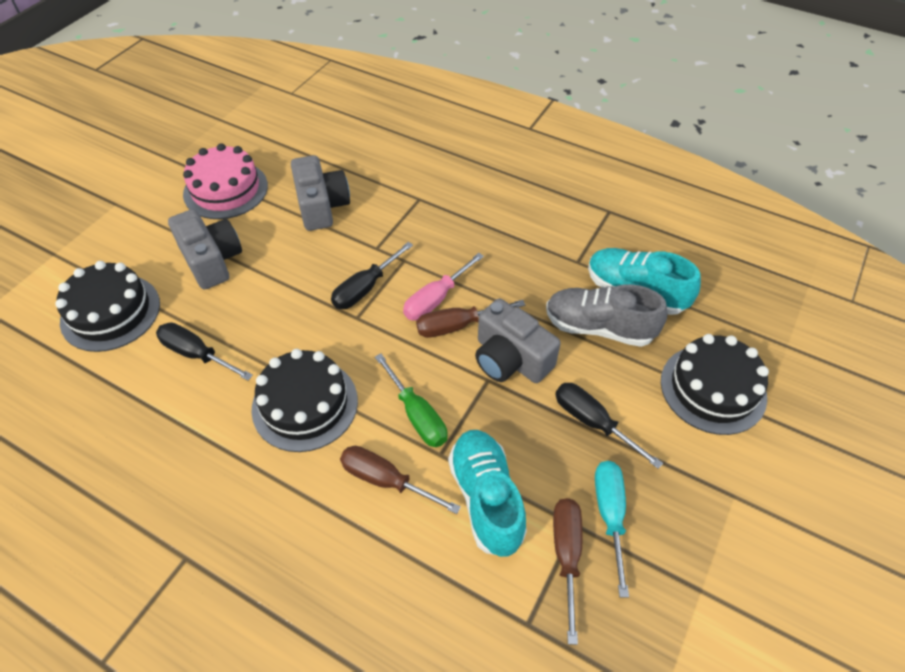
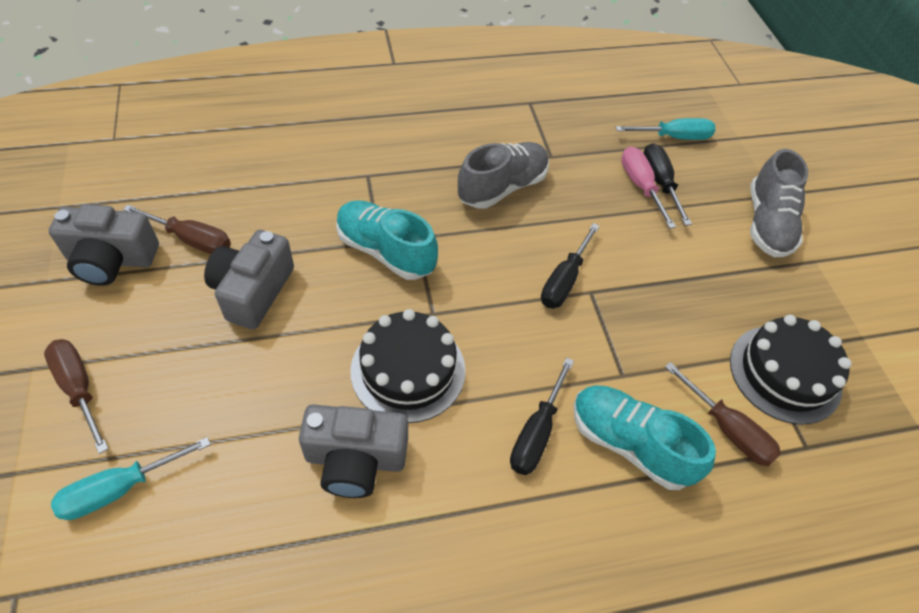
black cake: [55,261,160,352] [251,349,358,452] [661,334,769,435] = 3 -> [350,309,465,423] [730,315,852,425] = 2
green screwdriver: [375,353,447,447] = 1 -> none = 0
grey shoe: [546,284,668,347] = 1 -> [458,142,549,209] [750,149,808,257] = 2
pink cake: [183,143,268,219] = 1 -> none = 0
turquoise screwdriver: [595,461,629,598] = 1 -> [51,437,211,520] [616,118,715,140] = 2

